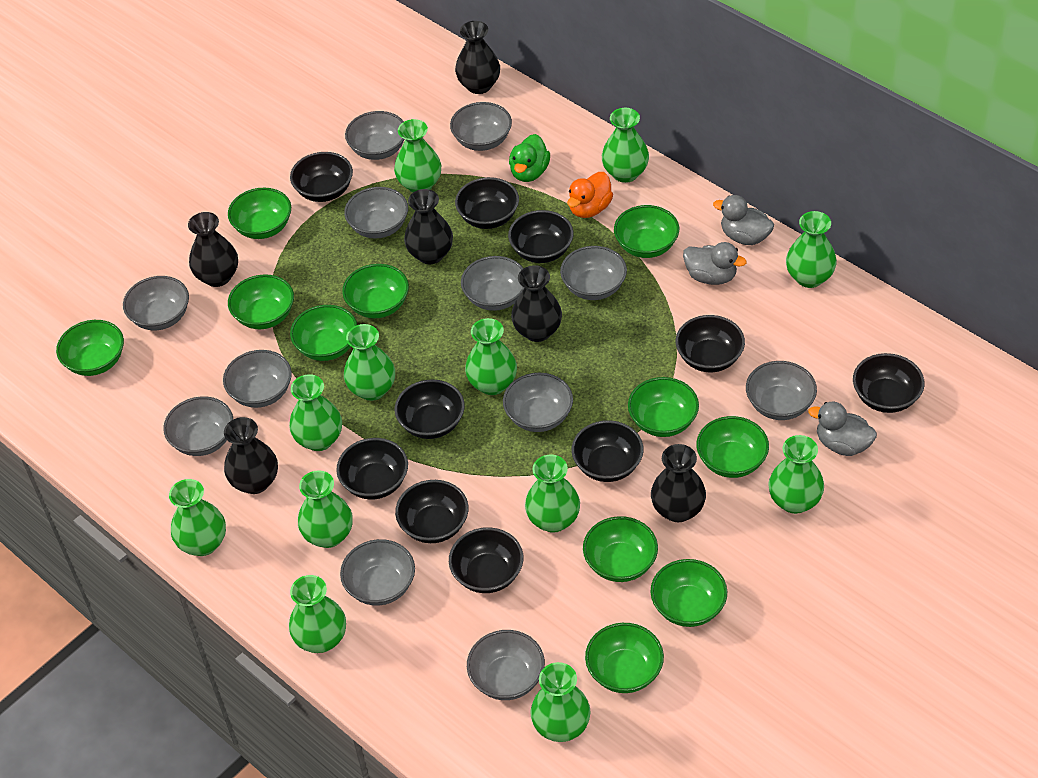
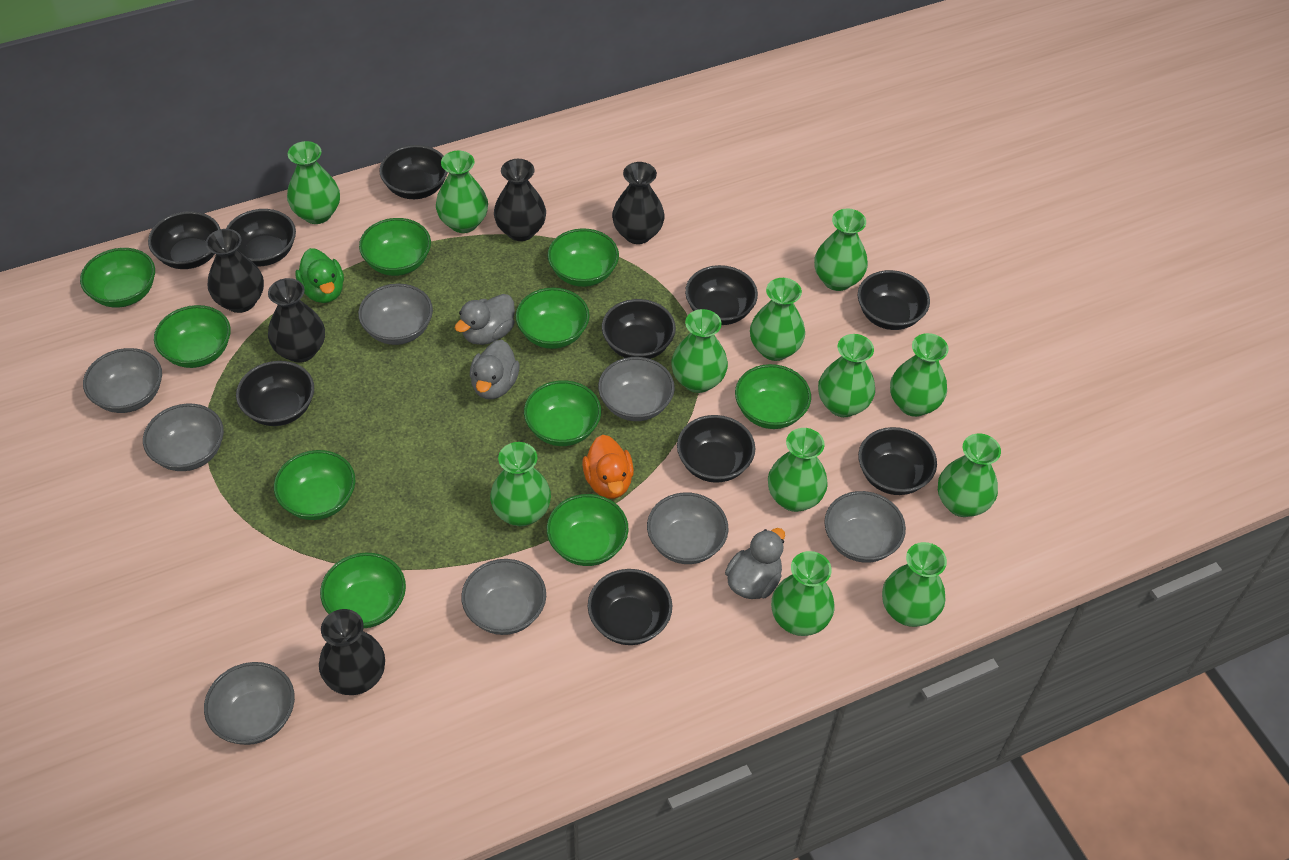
black vase: [188,212,238,287] [224,417,278,494] [404,189,453,264] [455,21,500,94] [511,265,562,342] [651,444,706,522] = 6 -> [206,229,264,313] [268,278,325,363] [319,609,385,695] [494,159,546,241] [612,162,665,244] = 5
green bowl: [56,320,124,376] [228,188,291,239] [228,274,294,329] [290,305,357,361] [342,264,409,318] [583,516,658,582] [585,623,664,693] [614,205,679,258] [628,377,699,437] [651,559,727,627] [696,416,769,478] = 11 -> [80,248,155,308] [154,305,231,368] [274,450,355,520] [320,553,406,628] [359,218,431,276] [516,288,590,349] [524,380,601,446] [547,494,629,566] [548,228,619,287] [735,364,811,429] = 10
grey bowl: [123,276,189,330] [163,396,233,456] [223,350,292,408] [340,539,415,606] [344,187,408,239] [345,111,404,160] [450,102,512,151] [461,256,524,311] [467,630,545,700] [503,373,573,432] [560,246,627,300] [746,361,817,420] = 12 -> [83,348,162,413] [143,404,224,471] [204,662,295,745] [358,283,433,345] [461,559,546,635] [598,357,675,421] [647,492,728,564] [824,491,906,563] = 8

